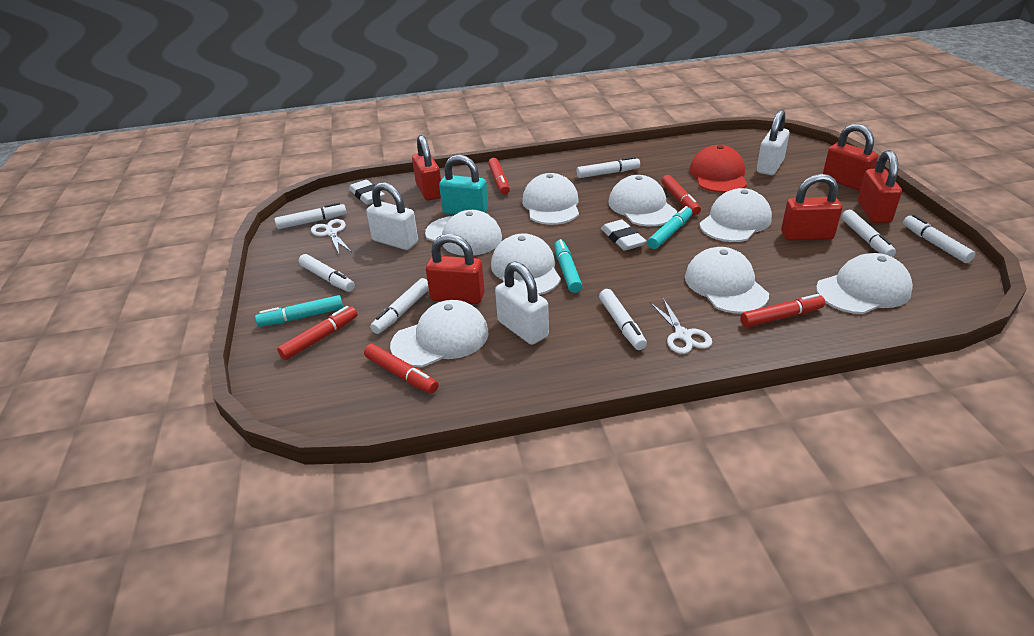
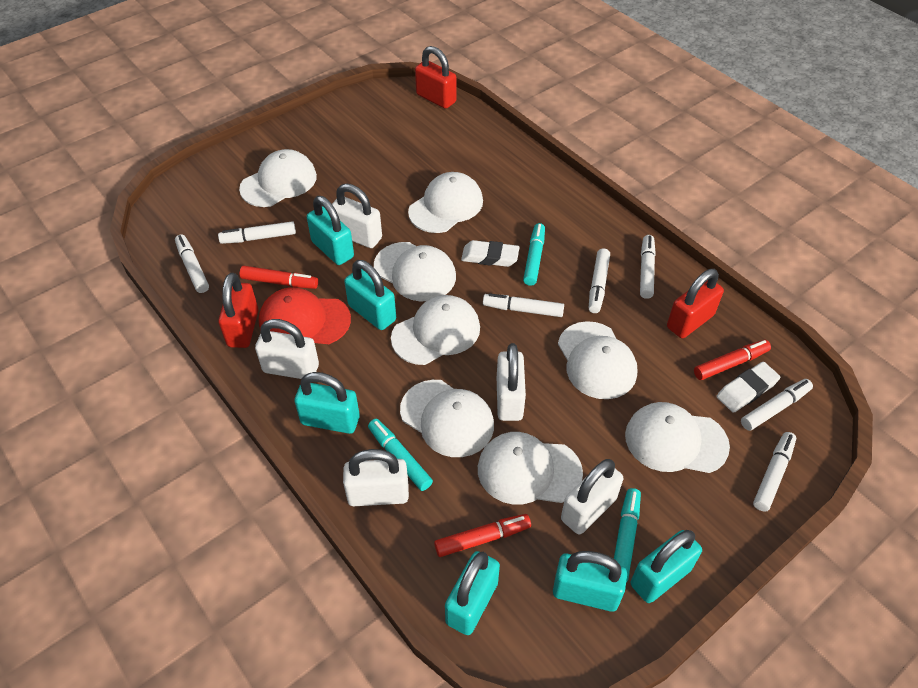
red marker: [277,306,357,360] [364,344,438,394] [488,158,510,195] [661,175,701,215] [740,294,825,327] = 5 -> [240,266,318,289] [434,514,531,557] [694,340,771,380] = 3
red padlock: [412,135,441,201] [426,234,485,304] [781,174,842,241] [823,124,878,191] [858,150,902,223] = 5 -> [218,273,259,348] [415,46,456,109] [667,269,724,338] = 3
turquoise padlock: [439,155,488,215] = 1 -> [294,372,360,434] [307,196,354,265] [344,260,396,330] [445,551,500,635] [553,551,627,612] [631,530,702,603] = 6
white padlock: [366,182,418,250] [495,261,549,345] [757,110,790,175] = 3 -> [255,319,319,379] [332,184,382,248] [343,449,409,506] [497,343,526,421] [561,459,623,535] = 5
white scissors: [311,219,351,254] [650,298,712,354] = 2 -> none = 0

